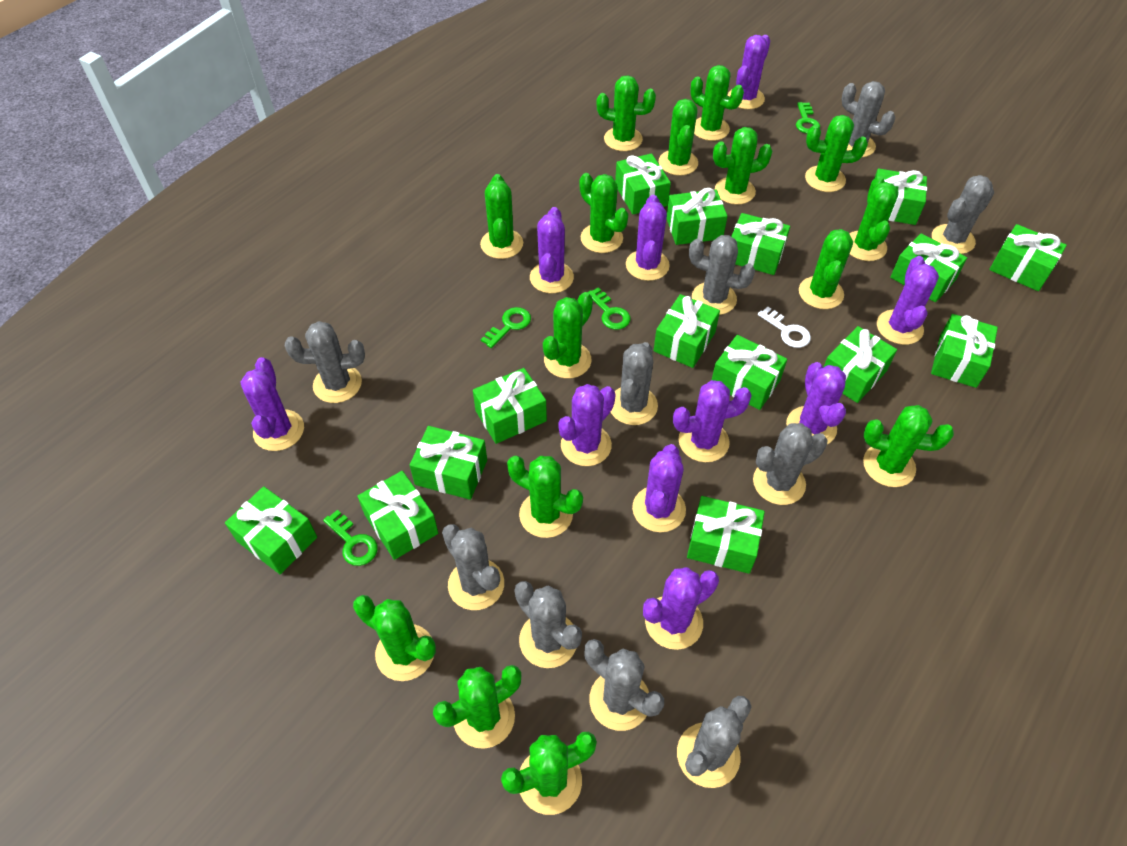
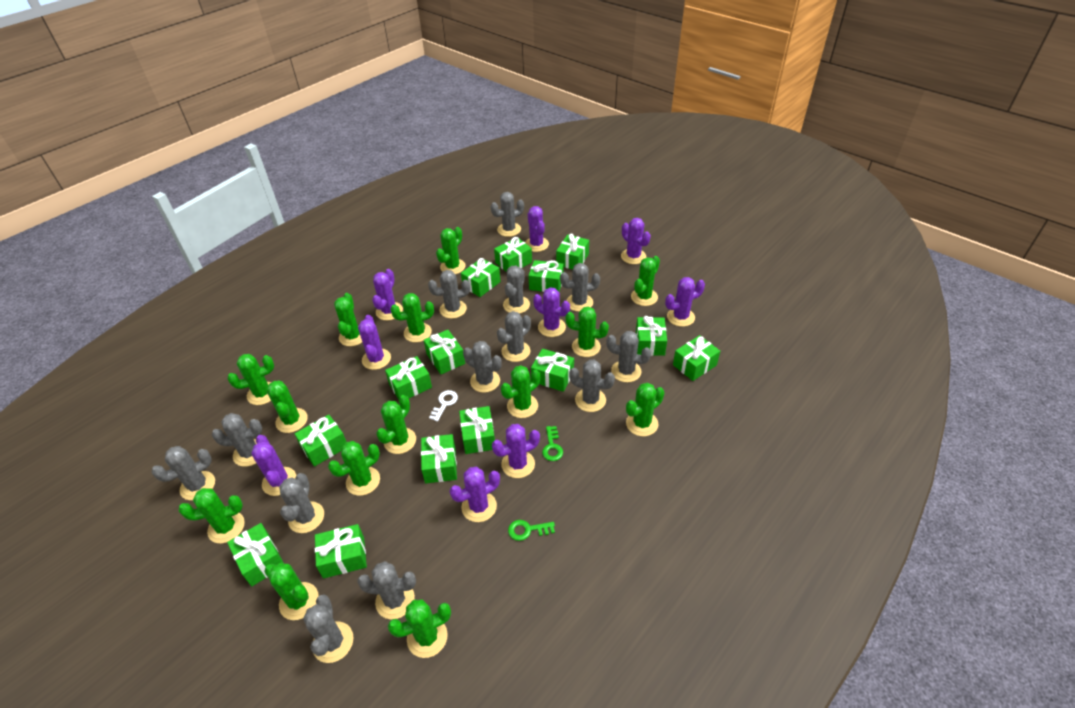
green cactus: [353,595,436,681] [433,665,521,749] [480,174,523,259] [501,732,597,815] [507,456,583,538] [543,292,593,378] [579,173,628,253] [596,75,656,151] [659,99,698,176] [691,65,744,141] [713,127,772,205] [799,229,853,309] [805,115,868,192] [849,176,899,261] [863,405,954,487] = 15 -> [179,488,245,544] [227,354,274,405] [264,563,319,620] [267,380,308,433] [328,441,380,496] [334,293,362,346] [376,395,416,454] [388,599,451,658] [390,293,434,342] [436,227,465,274] [501,365,540,418] [565,306,609,357] [626,383,664,436] [631,256,660,306] = 14
green gift: [225,486,317,574] [357,471,438,560] [410,426,487,500] [473,368,547,444] [615,153,671,214] [654,294,720,368] [666,188,728,245] [687,496,765,574] [712,335,787,410] [731,213,790,275] [823,326,897,403] [874,168,927,225] [890,233,967,302] [931,314,998,388] [989,224,1067,291] = 15 -> [227,523,283,586] [294,414,346,467] [315,524,367,578] [385,356,432,399] [421,434,457,484] [424,330,465,374] [459,406,495,454] [461,258,501,297] [494,237,532,272] [528,260,564,292] [531,349,574,392] [556,234,589,270] [636,316,667,356] [673,335,720,381] = 14
green key: [323,510,378,566] [481,307,531,348] [587,287,630,330] [796,102,820,134] = 4 -> [508,520,555,541] [542,426,563,461] = 2
grey cactus: [285,321,365,403] [442,524,504,610] [514,581,582,668] [584,639,664,731] [611,342,658,425] [677,696,752,788] [689,235,755,315] [753,423,827,505] [842,81,895,157] [932,175,994,254] = 10 -> [152,446,215,500] [212,413,262,467] [279,473,324,533] [303,594,353,663] [357,561,416,619] [428,270,470,319] [463,341,502,393] [490,192,524,237] [497,311,531,362] [503,265,530,314] [560,263,600,312] [569,360,615,412] [606,331,651,382] = 13
purple cactus: [241,357,304,451] [530,207,574,293] [558,384,616,466] [626,195,670,281] [632,444,686,532] [643,567,719,650] [673,380,752,462] [728,35,770,109] [786,362,846,444] [877,256,939,345] = 10 -> [251,435,296,496] [358,315,391,370] [372,269,403,321] [449,467,500,522] [492,424,540,478] [525,206,549,252] [533,287,570,337] [621,218,651,264] [665,277,705,327] = 9

